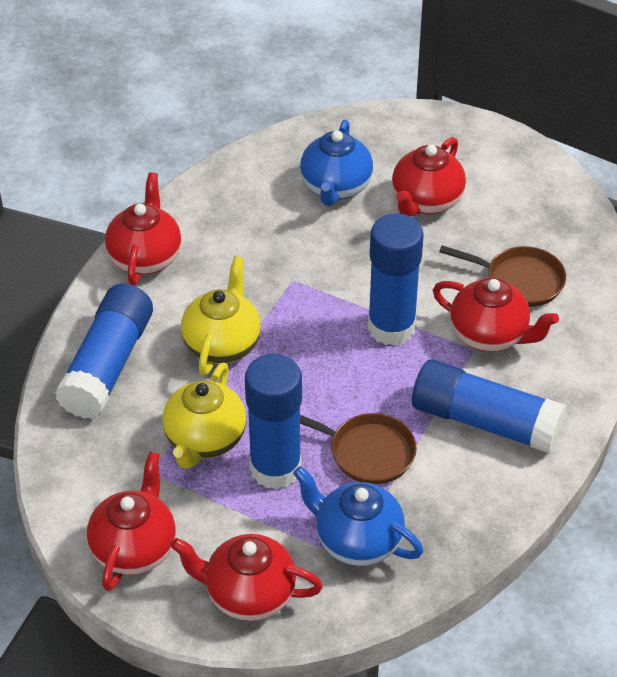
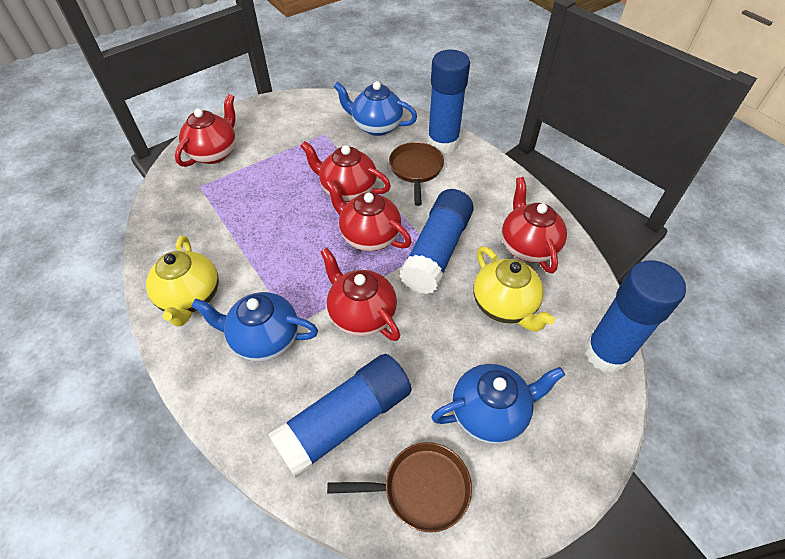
blue teapot: [293,466,423,566] [300,119,373,206] = 2 -> [191,292,318,362] [333,81,417,136] [431,364,565,444] = 3

